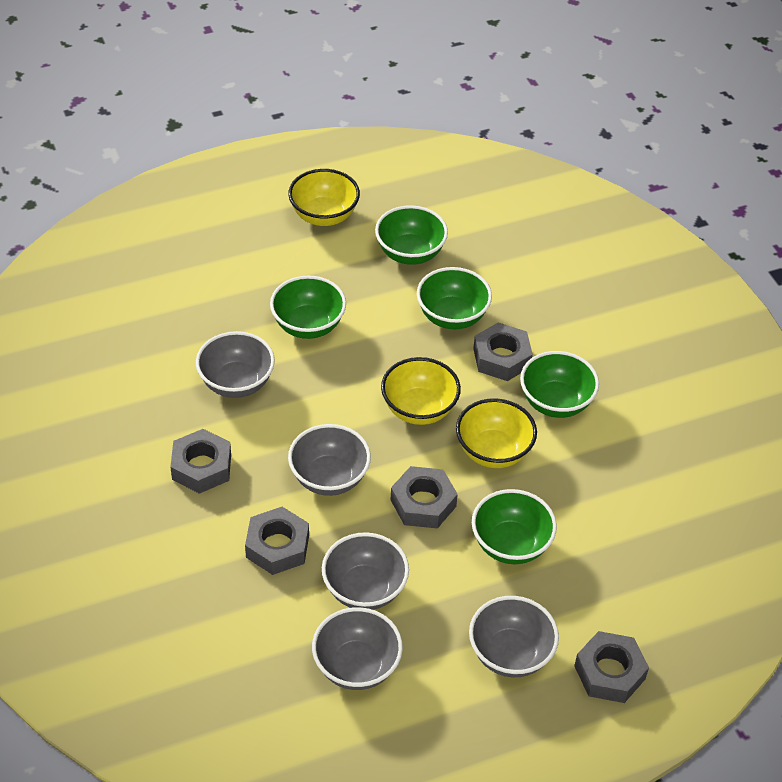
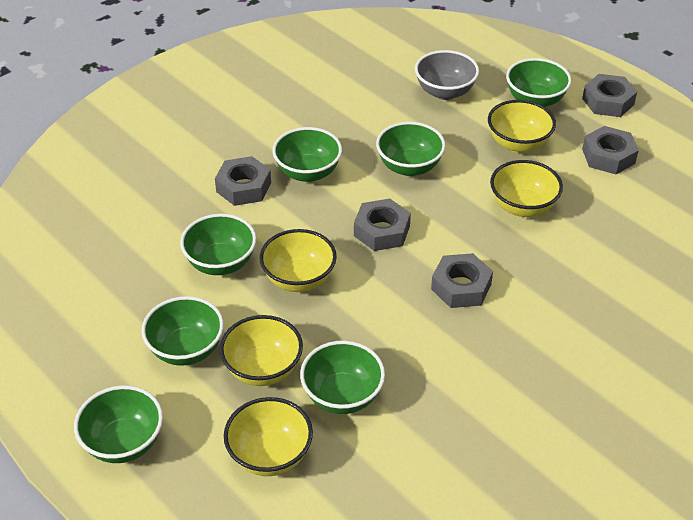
green bowl: [270,276,346,339] [375,205,448,265] [417,267,492,329] [472,489,557,564] [520,351,599,418] = 5 -> [74,385,163,463] [141,296,224,366] [180,214,256,275] [272,127,342,182] [300,341,385,414] [376,122,445,176] [506,58,571,107] = 7
grey bowl: [196,331,275,398] [288,424,371,496] [312,607,403,690] [322,532,409,610] [469,596,559,677] = 5 -> [415,50,479,100] = 1
yellow bowl: [288,169,360,226] [381,357,461,425] [456,398,537,468] = 3 -> [220,315,303,386] [224,397,313,476] [260,229,337,292] [488,100,556,153] [490,160,563,217] = 5

